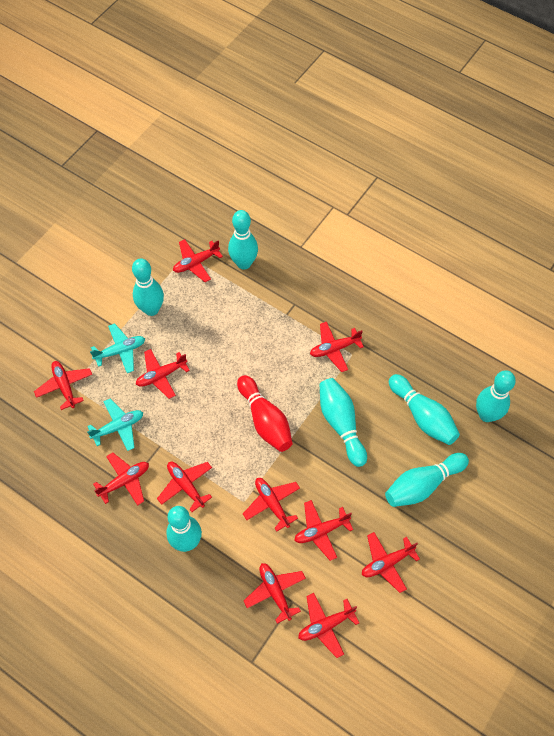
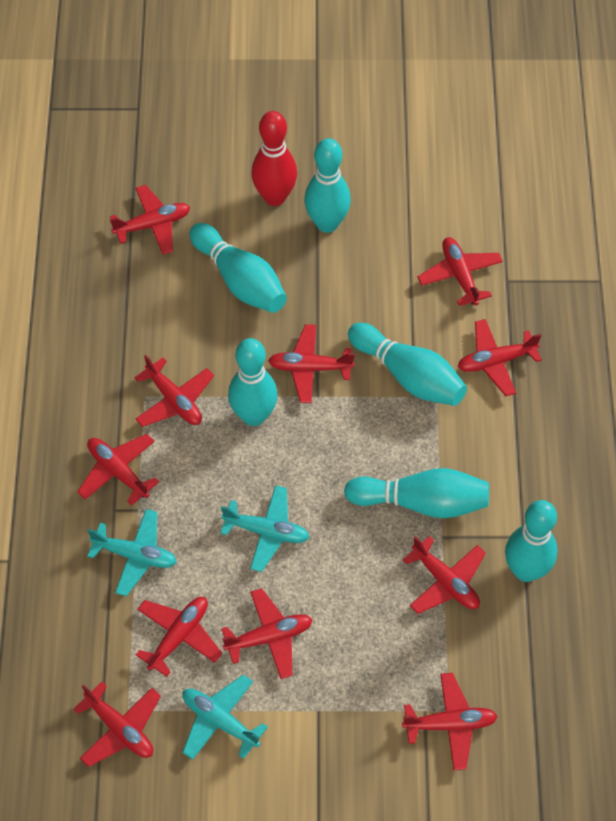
turquoise bowling pin: [132,258,164,316] [166,506,202,552] [228,210,258,270] [319,378,367,467] [385,453,469,507] [389,374,460,445] [476,370,516,422] = 7 -> [189,223,287,313] [228,338,278,426] [304,138,351,233] [344,468,489,518] [348,323,467,406] [505,500,558,582] = 6
turquoise plane: [87,399,143,451] [90,323,145,373] = 2 -> [87,509,177,596] [182,675,268,760] [220,485,309,572] = 3

